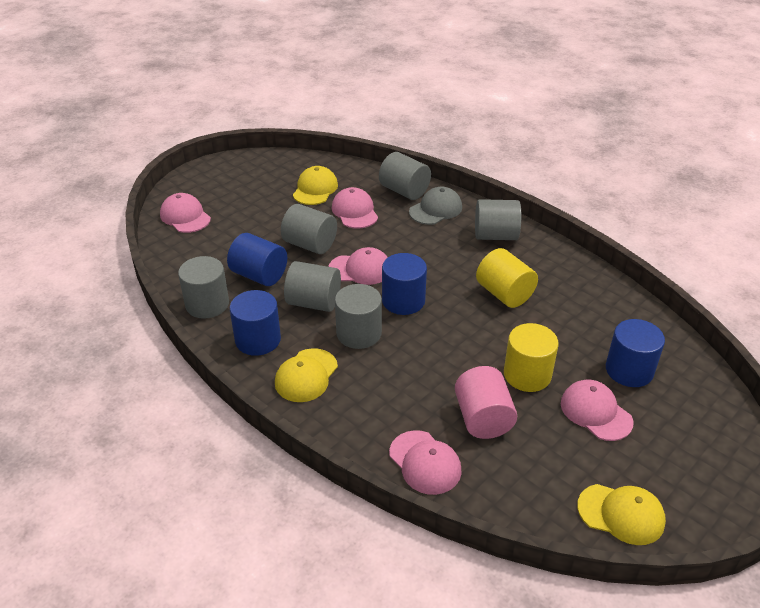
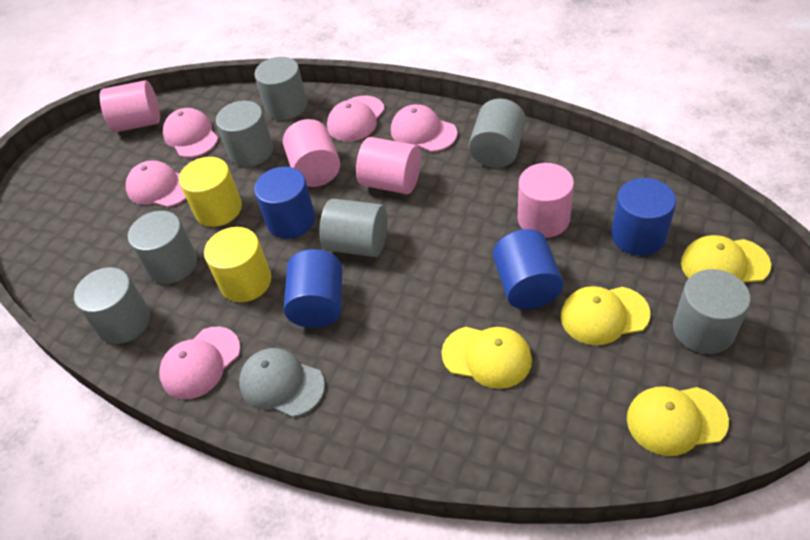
grey cylinder: [178,256,229,319] [281,204,337,254] [284,261,341,312] [335,284,382,349] [379,152,431,200] [475,199,521,240] = 6 -> [74,267,150,344] [128,211,197,284] [216,101,273,167] [254,57,307,120] [319,199,387,257] [469,99,526,168] [673,269,751,354] = 7
pink cylinder: [455,366,517,439] = 1 -> [100,80,160,132] [283,119,340,187] [356,137,421,194] [518,163,574,238] = 4
yellow cap: [275,348,338,402] [293,166,338,205] [577,484,666,545] = 3 -> [441,327,532,389] [561,286,650,345] [627,386,729,456] [681,235,771,283] = 4

